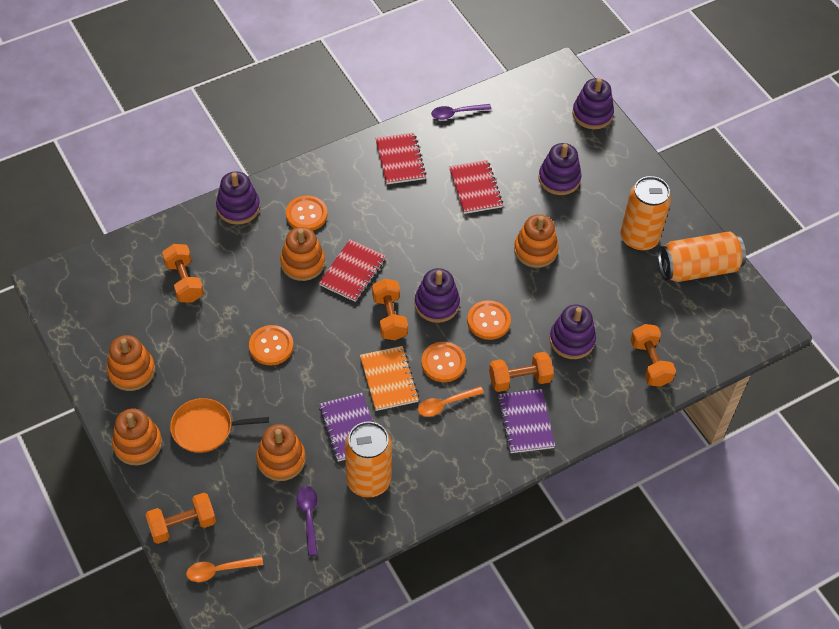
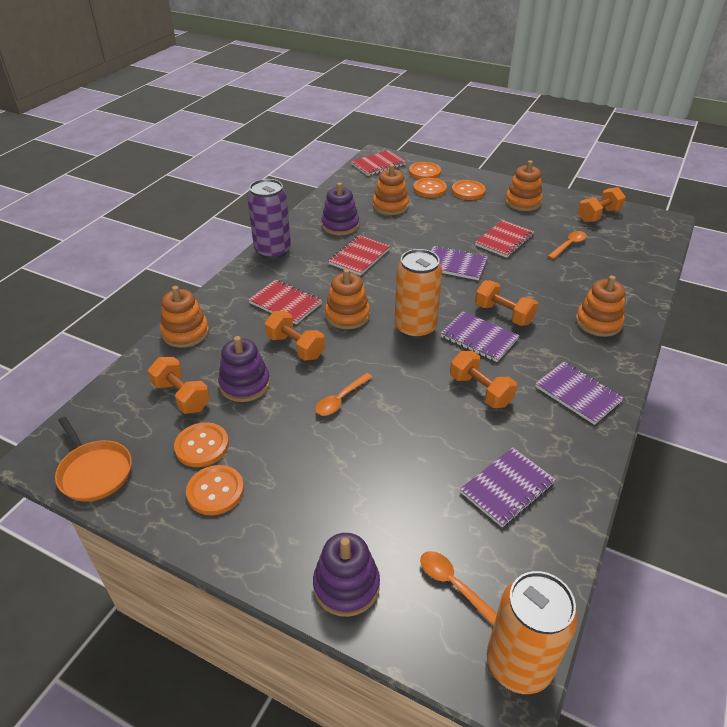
orange button: [249,325,294,365] [286,195,328,231] [421,342,466,382] [467,300,511,340] = 4 -> [174,422,229,467] [186,465,244,515] [409,162,441,179] [413,178,447,198] [452,180,486,200] = 5
orange can: [345,421,392,497] [620,176,671,251] [658,232,746,282] = 3 -> [395,249,442,339] [487,571,578,694] = 2
orange notebook: [360,346,419,411] = 1 -> none = 0
orange spoon: [186,556,263,582] [418,386,484,417] = 2 -> [315,373,373,416] [420,551,497,626] [548,231,587,259] = 3
purple can: none = 0 -> [247,179,291,259] = 1
purple notebook: [319,393,373,461] [498,389,555,453] = 2 -> [431,246,488,280] [440,311,519,362] [460,447,556,528] [535,362,624,425] = 4
purple spoon: [297,486,318,556] [431,104,491,120] = 2 -> none = 0
purple stacking toy: [216,171,260,225] [415,268,460,323] [538,143,582,195] [550,305,596,359] [572,78,614,129] = 5 -> [218,336,270,402] [313,533,380,617] [321,183,359,235] = 3
red notebook: [319,240,386,302] [375,133,426,184] [449,160,503,214] = 3 -> [249,280,322,324] [328,235,390,276] [351,150,406,176] [475,220,534,258] = 4

